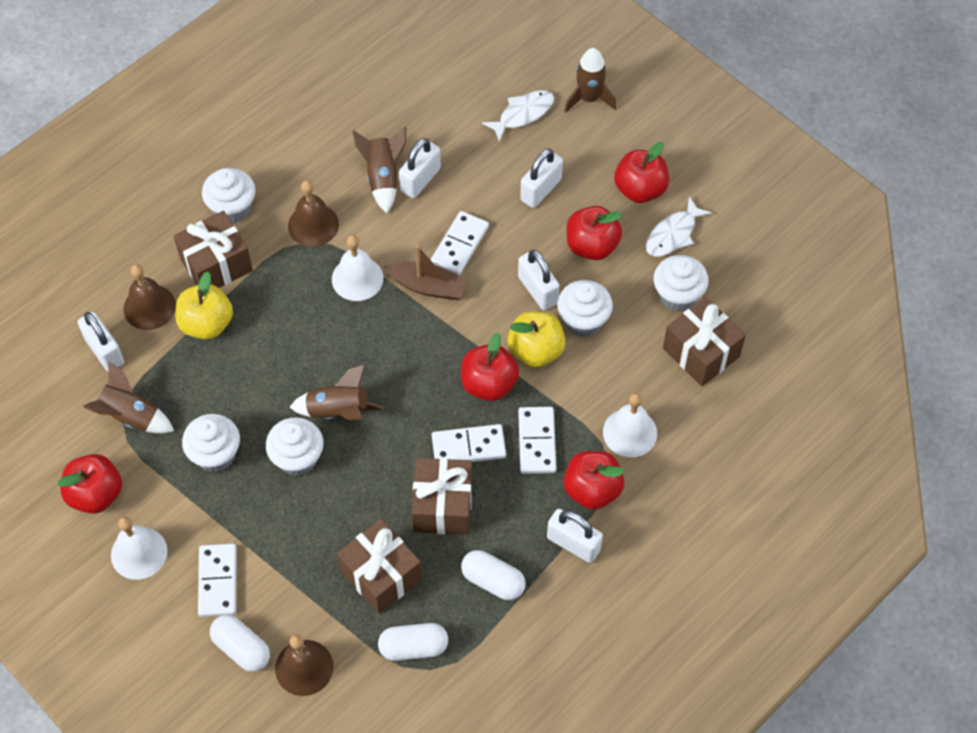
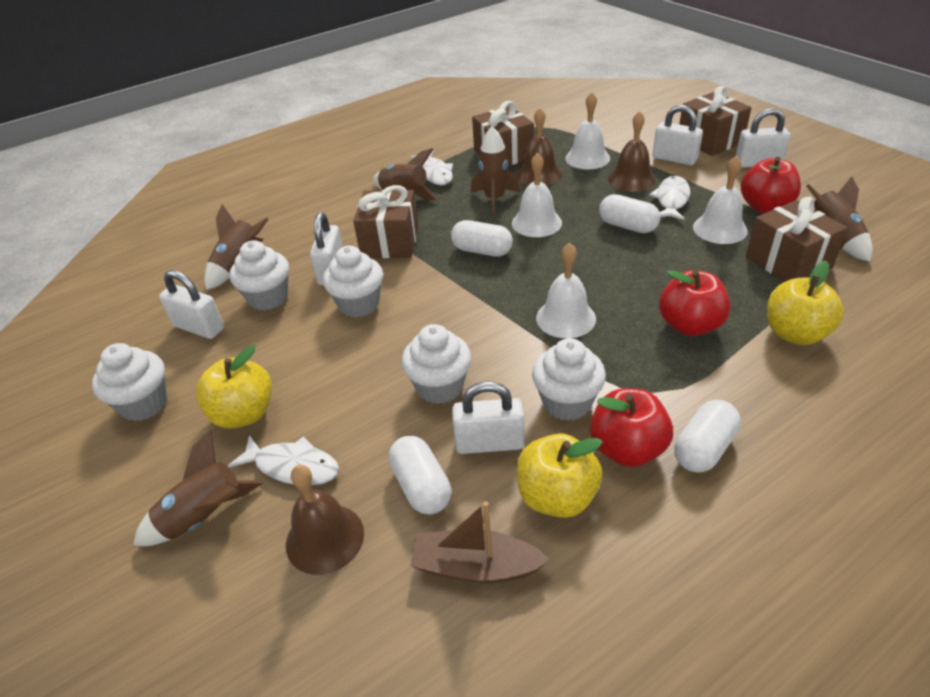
brown rocket: [83,362,174,434] [290,364,384,420] [352,127,406,213] [565,48,616,113] = 4 -> [133,430,263,546] [204,204,269,290] [373,148,438,200] [471,126,520,215] [806,176,873,262] = 5
red apple: [58,454,122,514] [461,333,519,401] [564,451,624,510] [567,206,622,260] [614,142,669,203] = 5 -> [590,388,673,467] [659,270,731,336] [741,157,801,213] = 3
white bell: [111,517,168,580] [332,235,383,301] [603,393,657,457] = 3 -> [512,152,562,237] [536,243,596,338] [565,92,610,169] [693,156,748,244] = 4
white capsule: [210,615,270,672] [378,623,448,661] [461,550,526,600] = 3 -> [388,436,451,514] [451,220,513,257] [599,194,660,233] [674,400,741,473] = 4
white domino: [198,544,236,617] [430,211,489,275] [432,424,506,462] [518,407,556,474] = 4 -> none = 0
white fish: [482,90,554,142] [646,197,712,257] = 2 -> [228,435,339,486] [410,151,453,185] [649,176,690,221] = 3
yellow apple: [175,272,233,340] [507,311,566,367] = 2 -> [196,346,272,429] [517,433,603,518] [767,261,844,345] = 3

